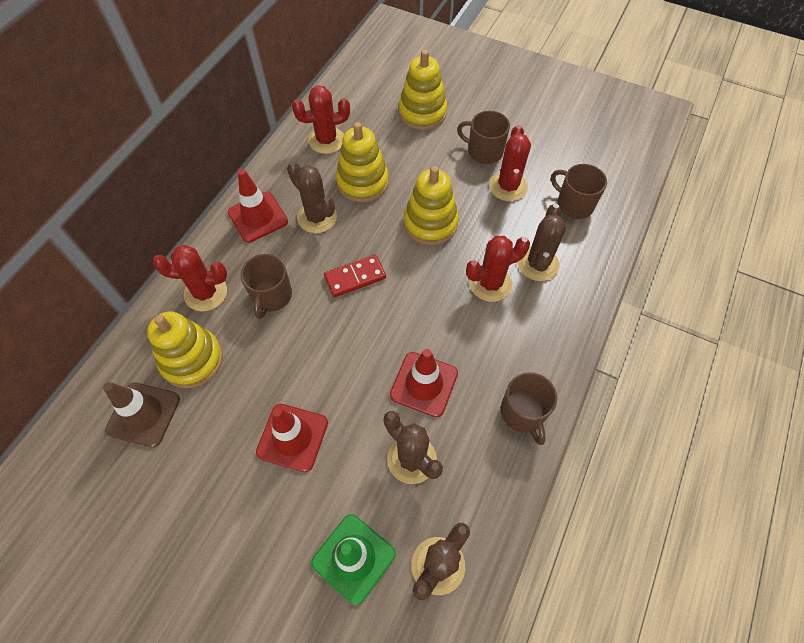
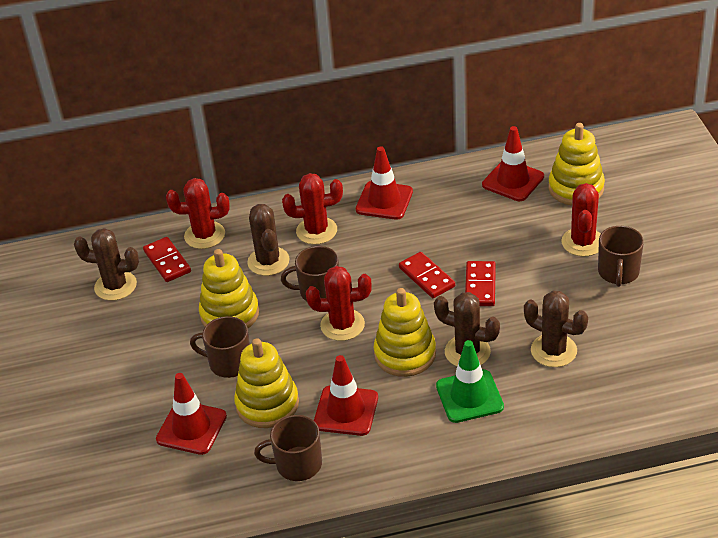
brown traffic cone: [103,382,180,448] = 1 -> none = 0
red domino: [324,255,386,297] = 1 -> [143,237,191,282] [399,252,455,298] [465,261,496,306] = 3
red traffic cone: [228,169,288,242] [256,404,328,472] [390,349,458,417] = 3 -> [156,373,227,455] [314,355,378,436] [356,146,413,220] [482,126,544,201] = 4

